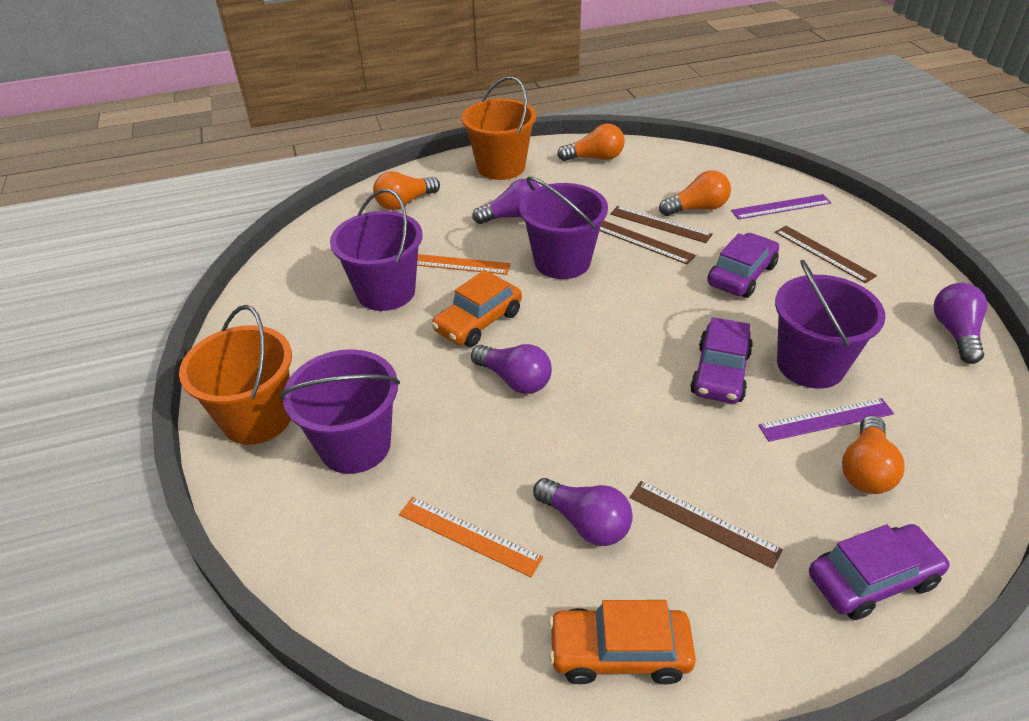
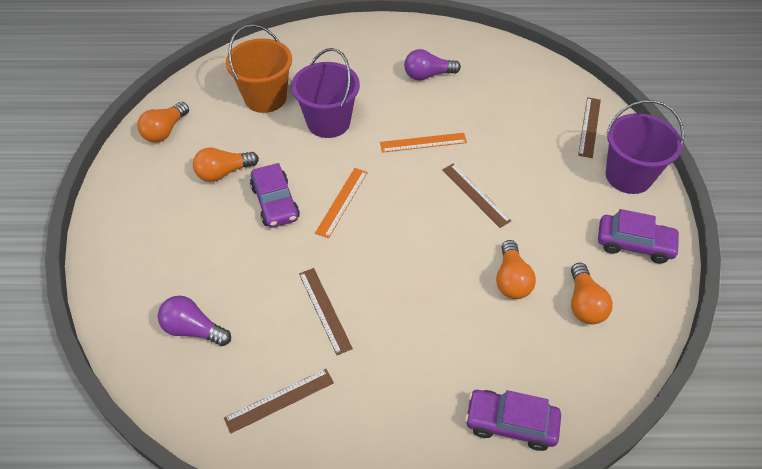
orange bucket: [179,305,292,445] [462,76,536,180] = 2 -> [226,24,292,113] = 1
orange car: [432,270,522,347] [548,600,696,684] = 2 -> none = 0
purple bucket: [280,349,400,474] [330,189,422,311] [519,176,608,279] [775,259,886,389] = 4 -> [291,48,360,138] [606,100,684,194] = 2
purple light bulb: [471,344,552,394] [472,179,540,224] [533,478,633,546] [933,283,987,364] = 4 -> [158,296,231,346] [404,49,461,81] = 2
purple ruler: [731,194,832,220] [758,398,894,442] = 2 -> none = 0

